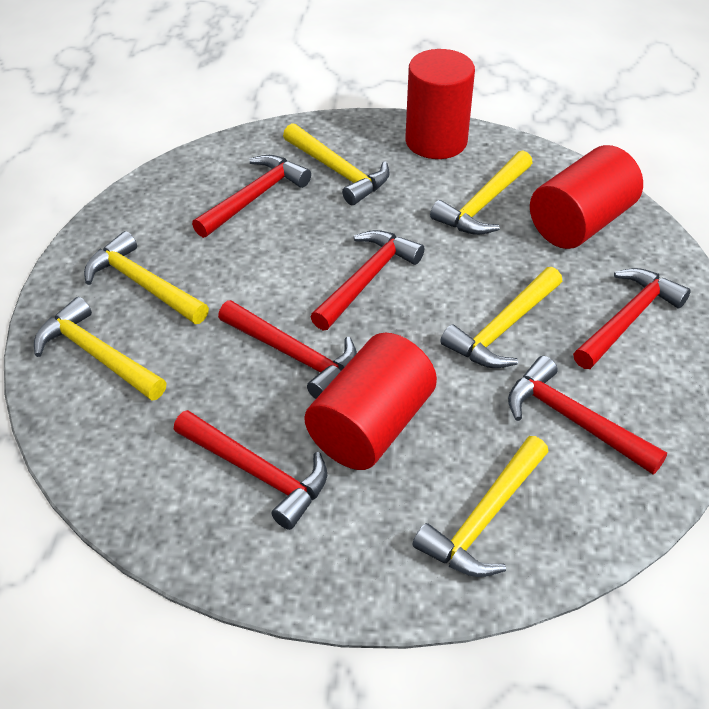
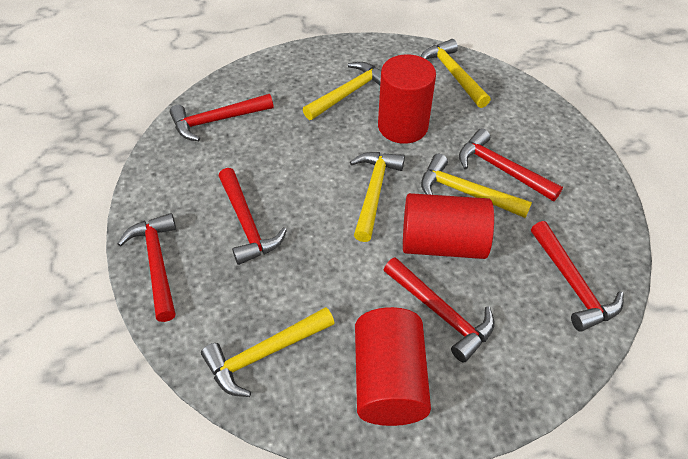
yellow hammer: [34,297,166,401] [84,231,209,324] [283,123,390,205] [413,436,549,577] [430,150,533,235] [440,267,562,368] = 6 -> [201,307,335,397] [303,62,381,120] [350,152,405,242] [420,39,491,108] [421,154,532,218] = 5

